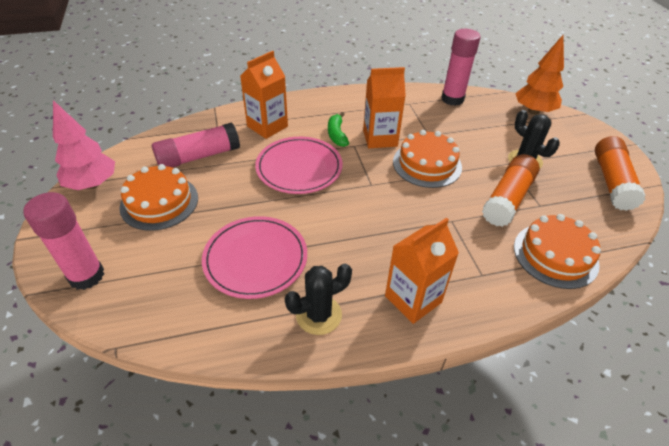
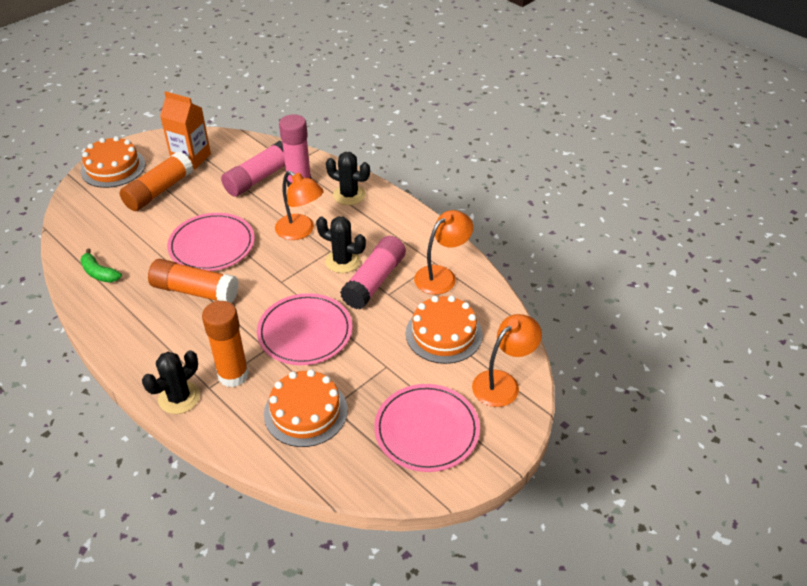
black cactus: [285,264,352,335] [508,110,560,168] = 2 -> [142,350,200,414] [316,217,366,273] [326,152,370,205] = 3
orange carton: [240,51,288,139] [363,67,406,148] [385,218,459,324] = 3 -> [160,91,211,169] = 1
orange glue stick: [482,154,540,227] [595,136,646,211] = 2 -> [119,151,193,211] [148,259,239,303] [202,301,249,387] = 3
orange lamp: none = 0 -> [275,171,324,240] [414,210,473,295] [472,314,542,407] = 3
orange tree: [515,35,564,115] = 1 -> none = 0
pink plate: [202,216,307,299] [255,137,343,194] = 2 -> [167,213,255,271] [257,293,352,365] [374,384,480,472] = 3
pink tree: [53,100,115,190] = 1 -> none = 0

